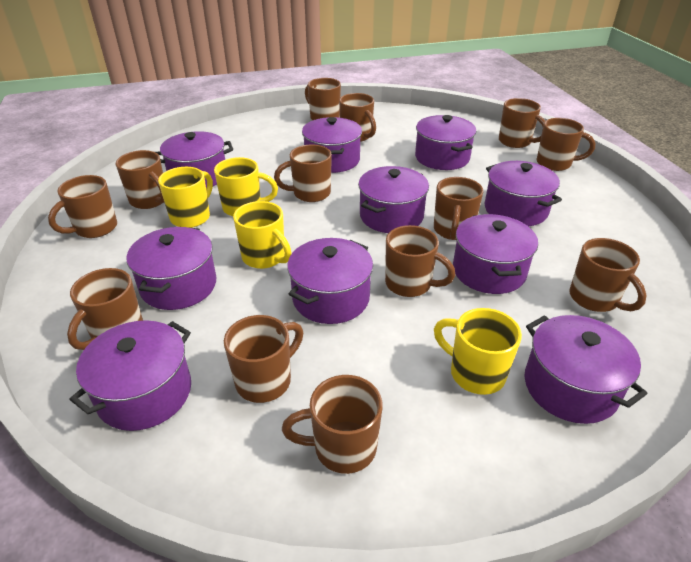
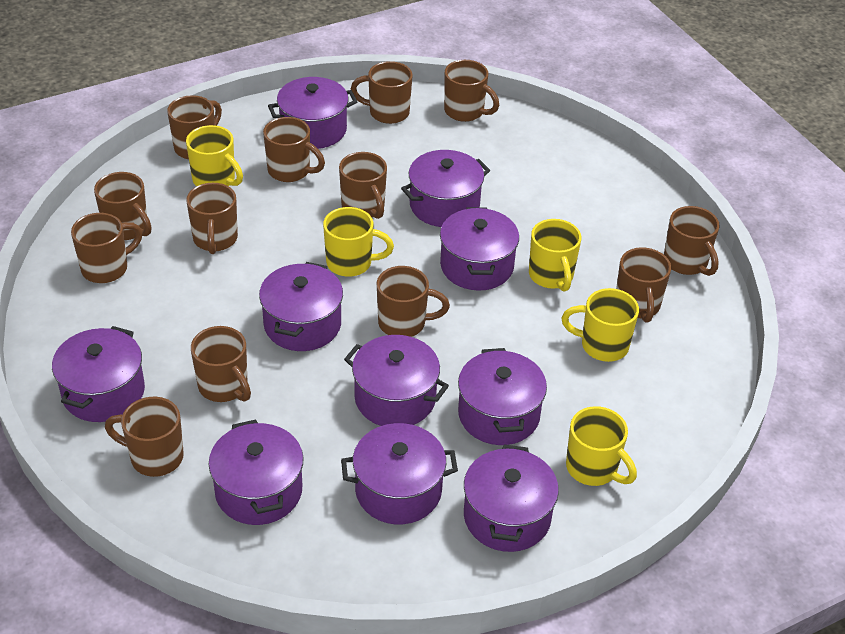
yellow mug: [158,167,213,228] [214,157,278,216] [233,201,292,269] [434,308,522,395] = 4 -> [186,125,243,186] [323,207,394,277] [529,219,581,291] [561,288,639,362] [566,406,637,486] = 5

